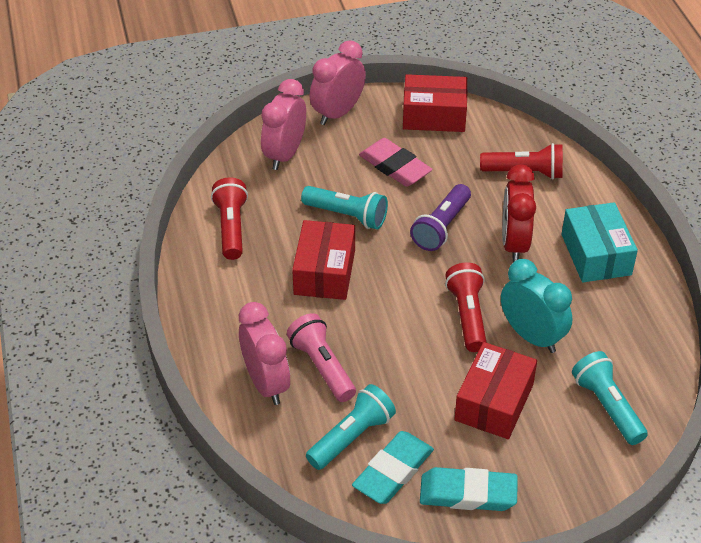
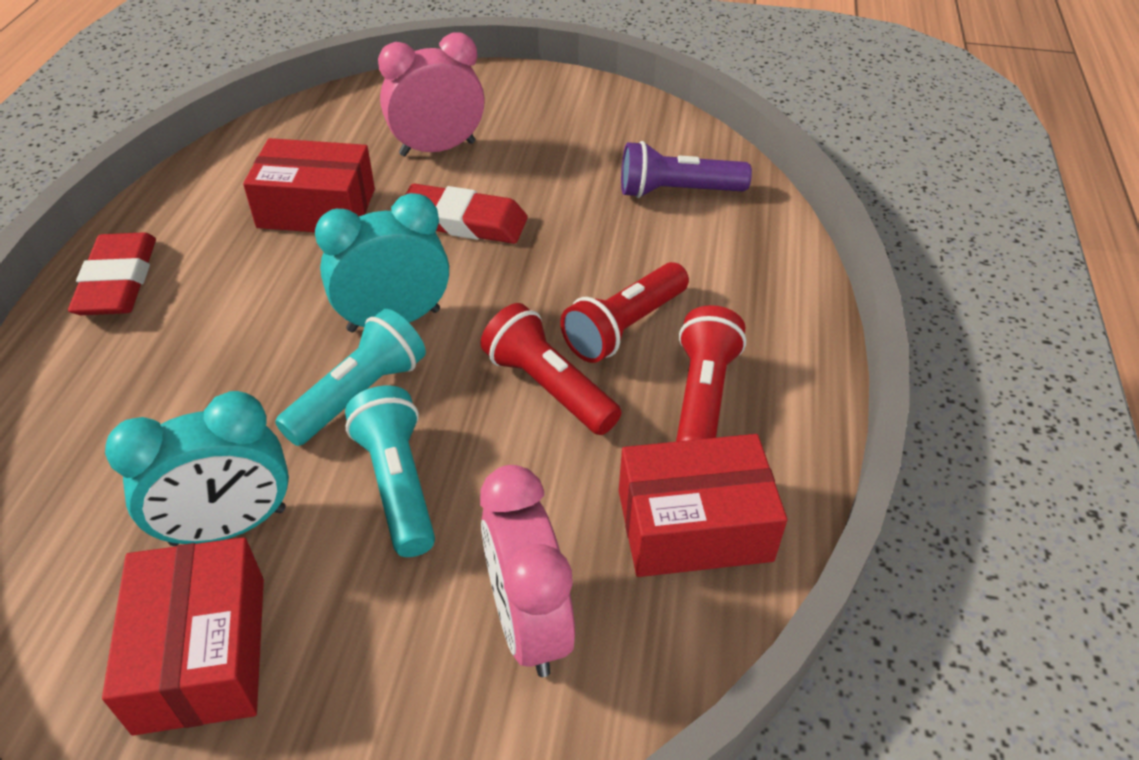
pink clock: [239,302,290,405] [261,79,306,170] [310,40,366,125] = 3 -> [378,33,485,156] [480,465,575,677] = 2
pink eraser: [359,138,433,187] = 1 -> none = 0
pink flashlight: [287,313,356,402] = 1 -> none = 0
red clock: [502,165,536,262] = 1 -> none = 0
red eraser: none = 0 -> [68,232,156,315] [405,184,528,244] = 2
turquoise box: [562,202,638,282] = 1 -> none = 0
turquoise clock: [501,259,573,353] = 1 -> [105,391,289,546] [315,193,449,333] = 2
turquoise eraser: [352,431,434,504] [420,467,518,511] = 2 -> none = 0
turquoise flashlight: [301,186,388,230] [306,384,396,470] [572,351,648,445] = 3 -> [275,309,426,446] [345,385,435,557] = 2

